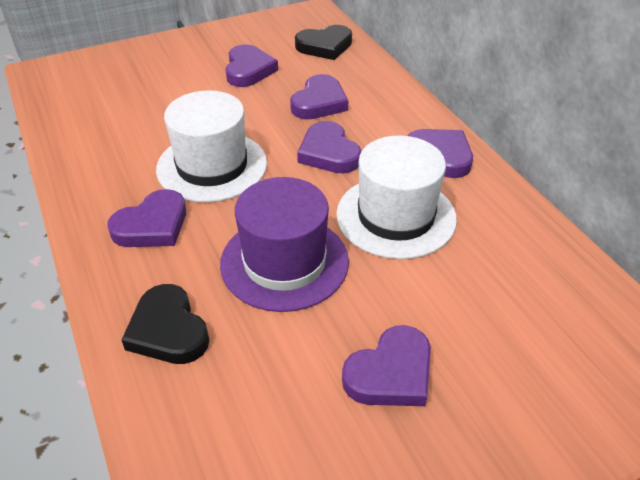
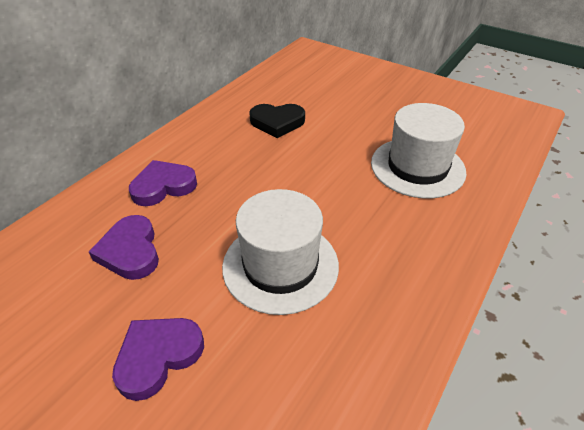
black heart: [122,284,209,364] [295,25,352,60] = 2 -> [249,104,305,138] = 1
purple hat: [220,177,349,312] = 1 -> none = 0
purple heart: [107,189,186,247] [225,44,278,87] [290,74,348,119] [297,121,361,173] [342,325,431,406] [408,129,473,178] = 6 -> [89,215,159,280] [112,318,204,401] [129,160,197,206] = 3

